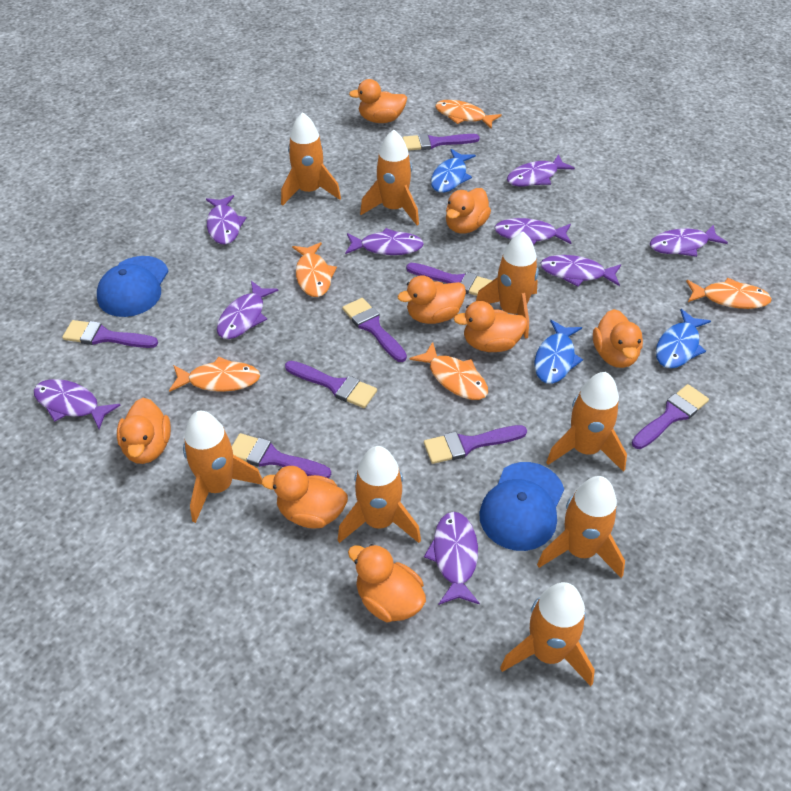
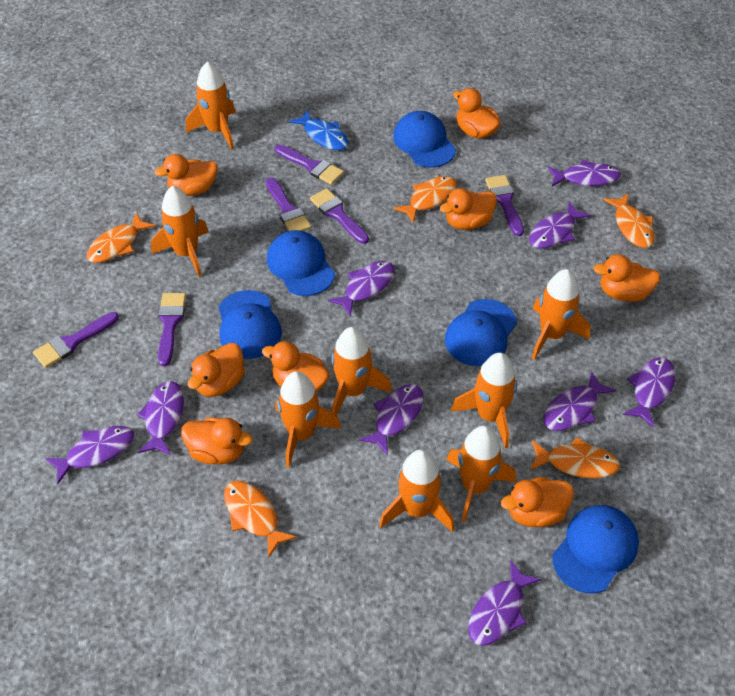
blue cap: [97,256,169,317] [479,462,564,551] = 2 -> [219,290,282,359] [267,230,335,296] [393,111,456,168] [445,299,517,366] [552,505,639,593] = 5
blue fish: [431,149,476,193] [535,320,583,384] [656,309,711,368] = 3 -> [289,110,348,150] = 1
purple brush: [62,320,158,348] [232,433,331,478] [285,361,377,408] [342,298,407,362] [403,133,480,151] [406,263,493,296] [424,425,527,464] [632,384,709,449] = 8 -> [33,312,119,368] [158,293,186,366] [266,177,311,231] [275,144,344,185] [310,188,369,244] [485,175,524,236] = 6

